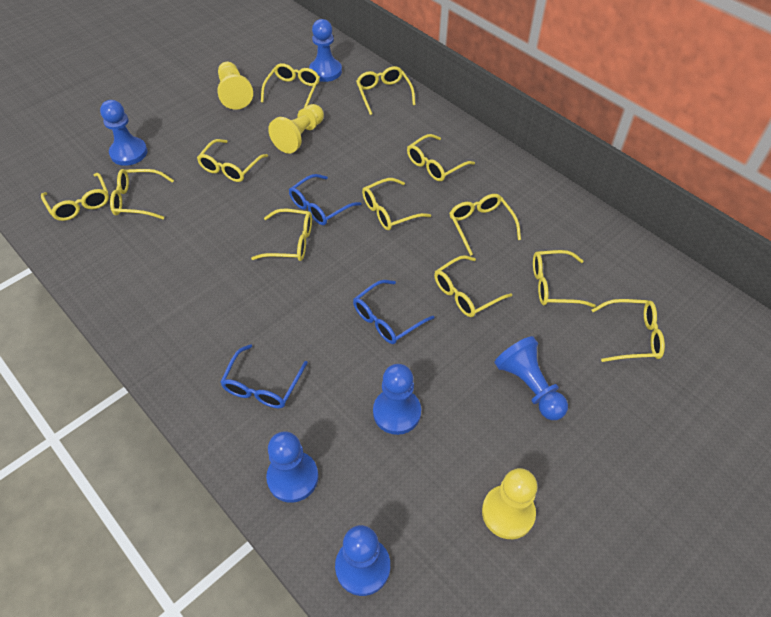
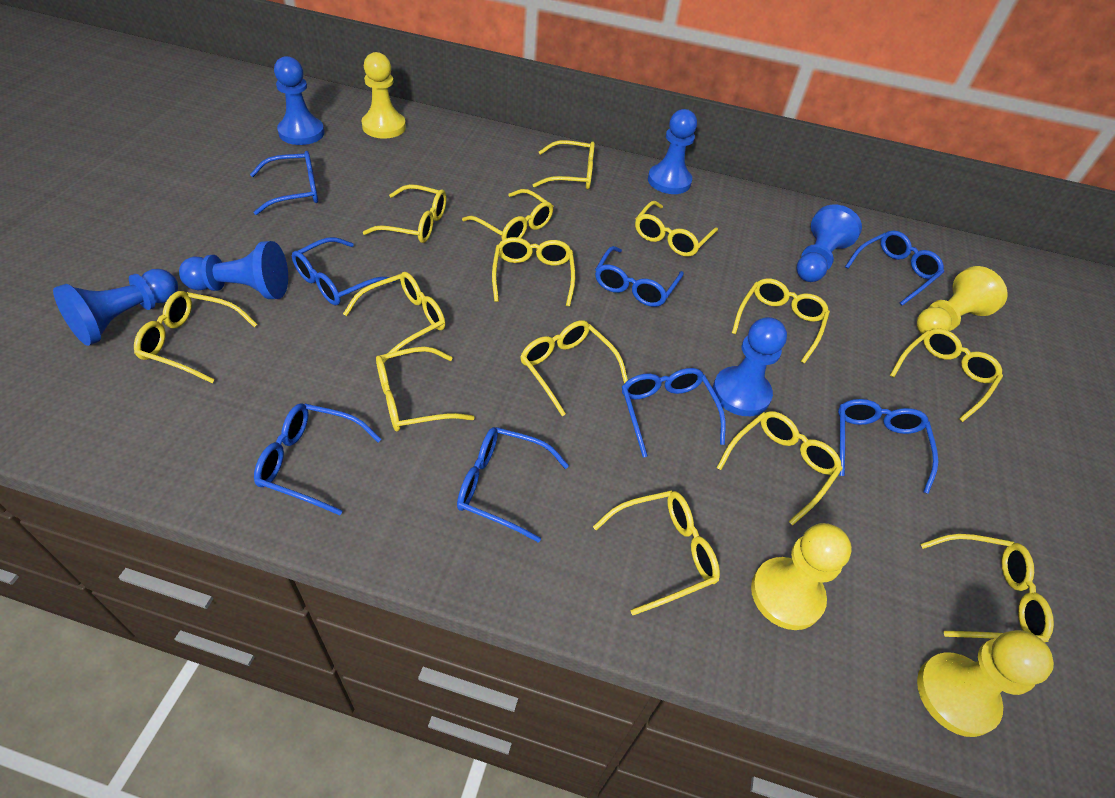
blue glasses: [220,344,308,408] [289,174,361,225] [353,280,434,344] = 3 -> [250,151,318,215] [254,403,381,515] [292,237,396,305] [457,427,569,543] [595,246,684,307] [622,368,726,458] [838,399,938,494] [845,231,944,306] = 8
yellow glasses: [41,173,109,221] [110,169,174,219] [197,139,268,182] [251,209,312,261] [261,63,320,108] [356,66,416,115] [362,178,431,230] [407,134,475,181] [434,255,512,317] [449,194,521,256] [533,250,596,308] [592,299,665,362] = 12 -> [134,291,258,383] [343,272,445,362] [363,184,446,243] [376,347,475,432] [462,189,553,240] [492,237,575,307] [520,320,628,416] [533,140,595,190] [593,491,720,615] [635,201,718,257] [716,411,842,526] [732,278,830,364] [890,328,1003,422] [921,534,1054,642] = 14
yellow pawn: [217,62,253,110] [268,104,324,154] [482,468,538,539] = 3 -> [361,52,406,139] [751,523,852,630] [917,266,1008,334] [917,630,1054,737] = 4

